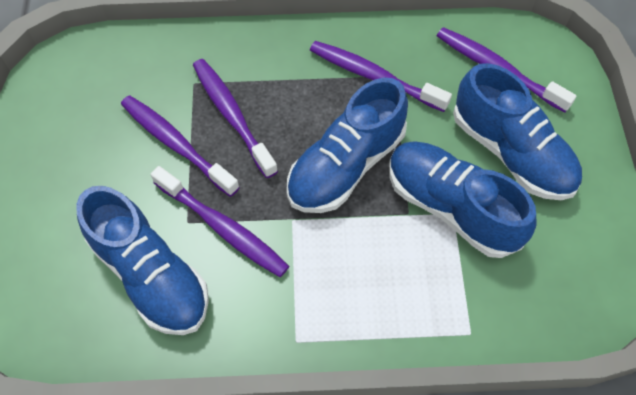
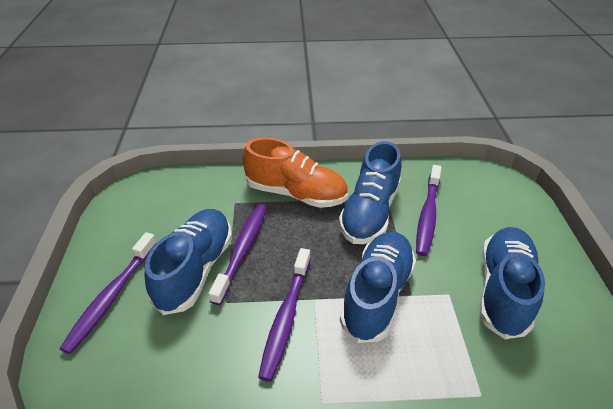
orange shoe: none = 0 -> [242,138,348,208] = 1
purple toothbrush: [121,95,240,197] [150,166,289,277] [193,59,278,178] [310,41,452,112] [437,27,576,113] = 5 -> [59,232,156,354] [208,204,267,305] [258,248,311,382] [416,165,442,256] = 4

